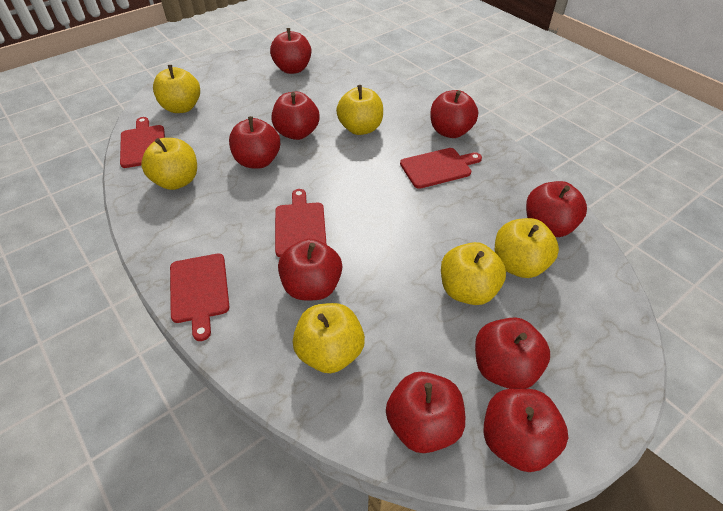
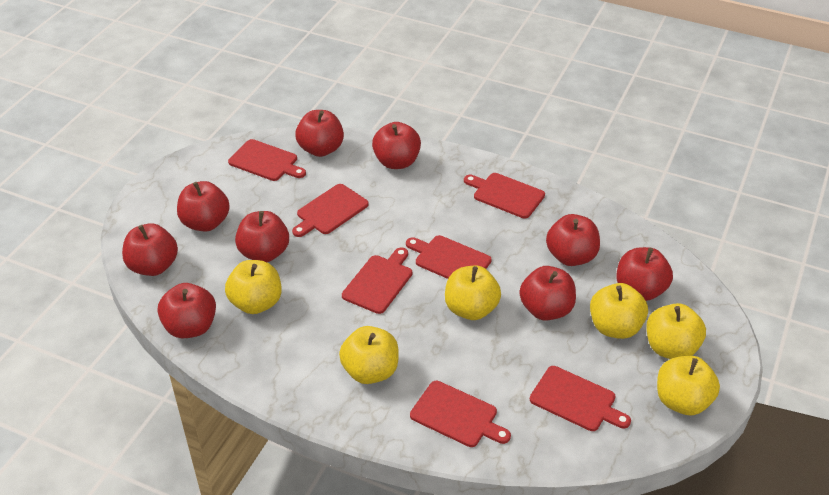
red cutting board: [120,117,165,168] [170,253,229,341] [275,189,327,257] [400,148,482,189] = 4 -> [228,139,306,181] [292,184,369,237] [342,247,412,314] [406,235,492,279] [410,381,511,447] [464,173,545,219] [530,366,631,431] = 7

